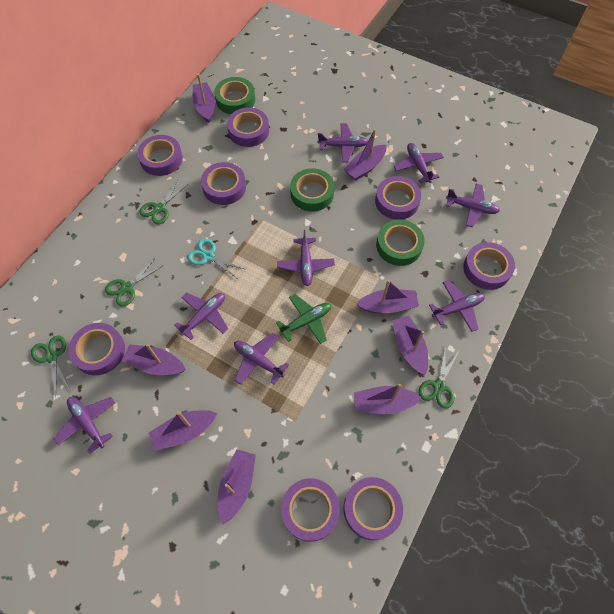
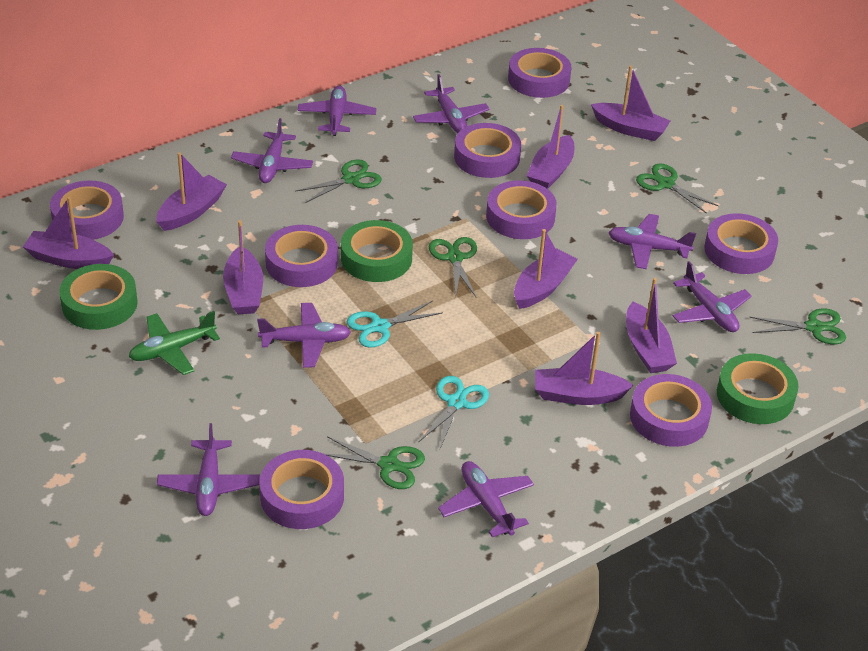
green scissors: [31,336,71,397] [105,258,164,307] [139,180,188,224] [419,345,459,409] = 4 -> [295,159,382,203] [325,436,425,489] [429,237,477,298] [636,163,719,214] [749,308,846,344] = 5
turquoise scissors: [187,239,244,278] = 1 -> [347,300,443,348] [418,376,489,451] = 2

